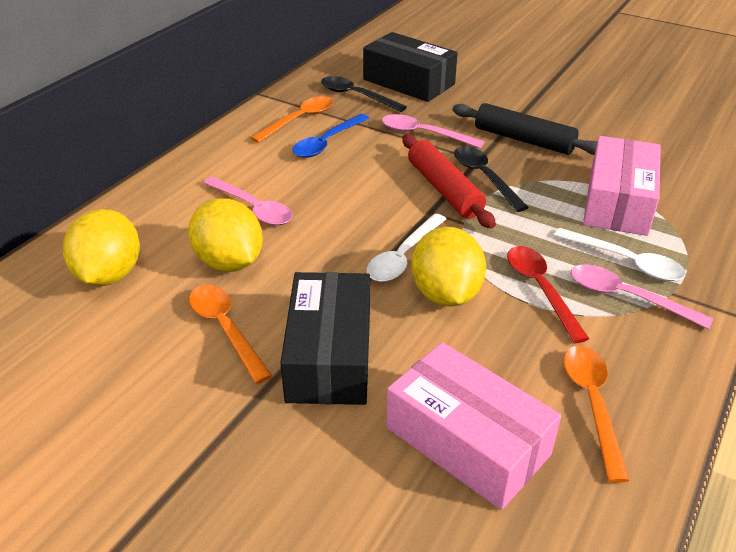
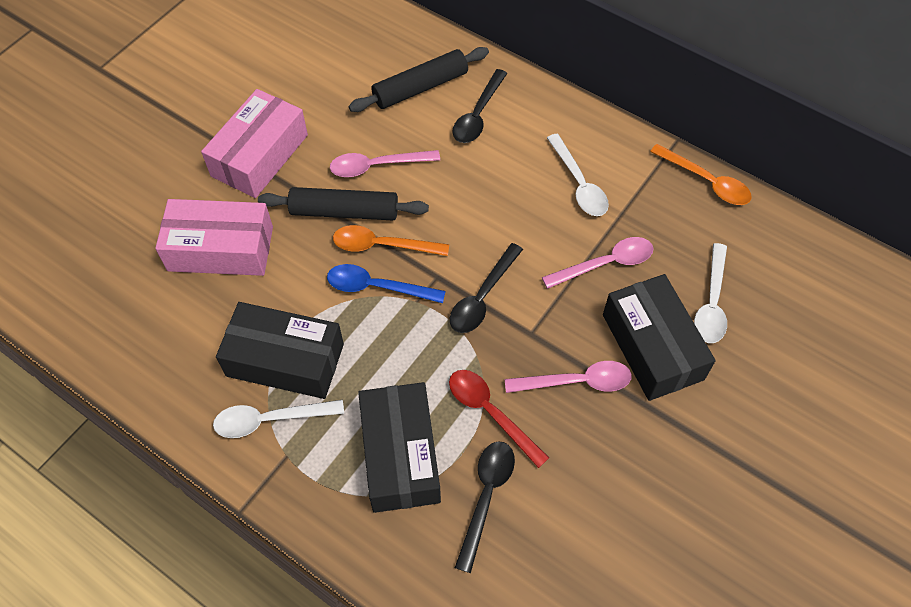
black box: [280,272,370,405] [363,32,458,102] = 2 -> [216,302,344,399] [358,382,441,513] [603,274,716,401] = 3
black rolling pin: [452,103,597,155] = 1 -> [258,187,429,220] [349,47,489,112] = 2
black spoon: [321,76,407,112] [454,146,529,212] = 2 -> [450,243,523,333] [452,69,507,143] [455,442,515,573] = 3
orange spoon: [189,285,272,384] [251,96,333,143] [563,346,630,483] = 3 -> [333,225,449,256] [650,144,752,205] = 2
red rolling pin: [402,134,496,228] = 1 -> none = 0
white spoon: [367,213,446,282] [554,228,686,281] = 2 -> [213,400,344,438] [547,134,609,216] [694,243,727,343] = 3
yellow lemon: [63,209,140,286] [188,198,263,272] [411,227,486,306] = 3 -> none = 0

